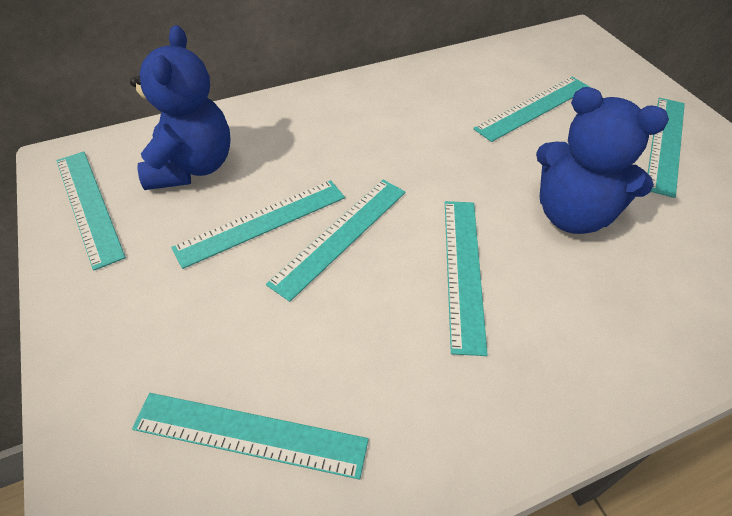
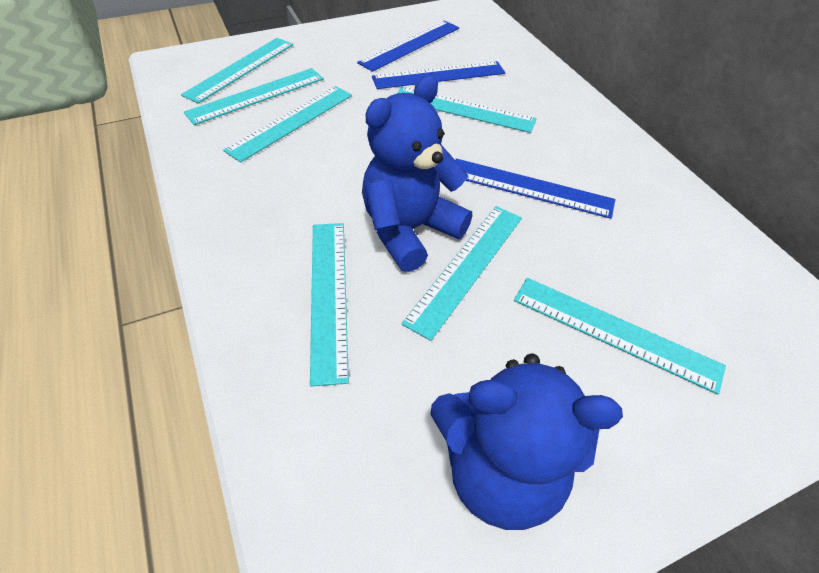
blue ruler: none = 0 -> [357,20,459,72] [372,61,505,89] [455,158,615,219] = 3

